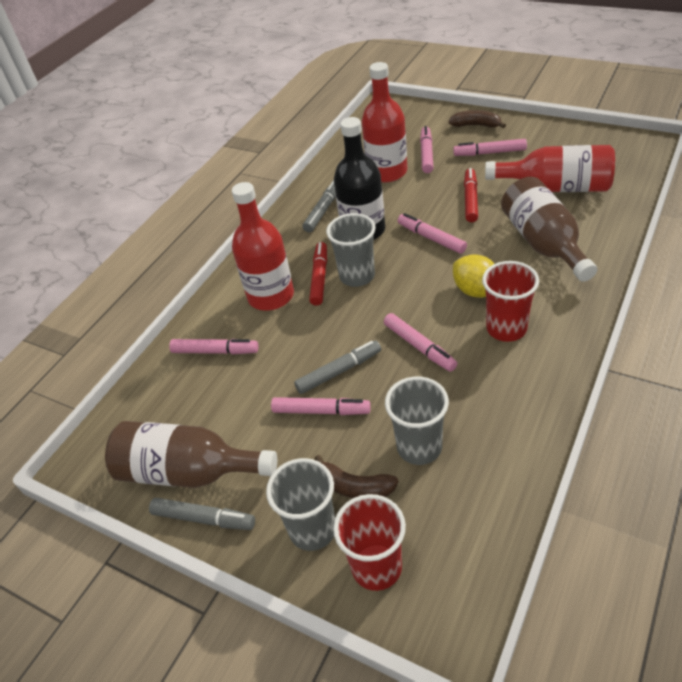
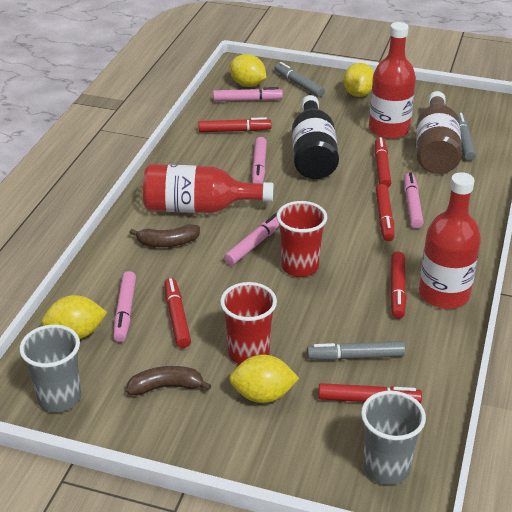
brown bottle: [105,421,277,488] [501,177,597,282] = 2 -> [416,91,462,174] = 1
grey cup: [266,458,335,551] [326,213,376,287] [385,377,449,465] = 3 -> [20,325,81,412] [361,391,426,485] = 2
pink marker: [169,339,259,355] [271,397,371,415] [384,313,457,372] [398,213,467,254] [420,126,434,173] [453,139,527,156] = 6 -> [113,271,136,342] [213,87,283,101] [224,213,279,265] [252,137,267,184] [404,172,424,228] = 5
red marker: [309,242,327,306] [464,168,478,222] = 2 -> [164,278,191,348] [198,117,271,132] [318,383,422,403] [375,137,391,187] [375,184,394,241] [390,251,406,319] = 6
yellow lemon: [453,254,494,298] = 1 -> [42,295,107,339] [229,54,267,87] [229,354,299,403] [344,63,374,97] = 4

